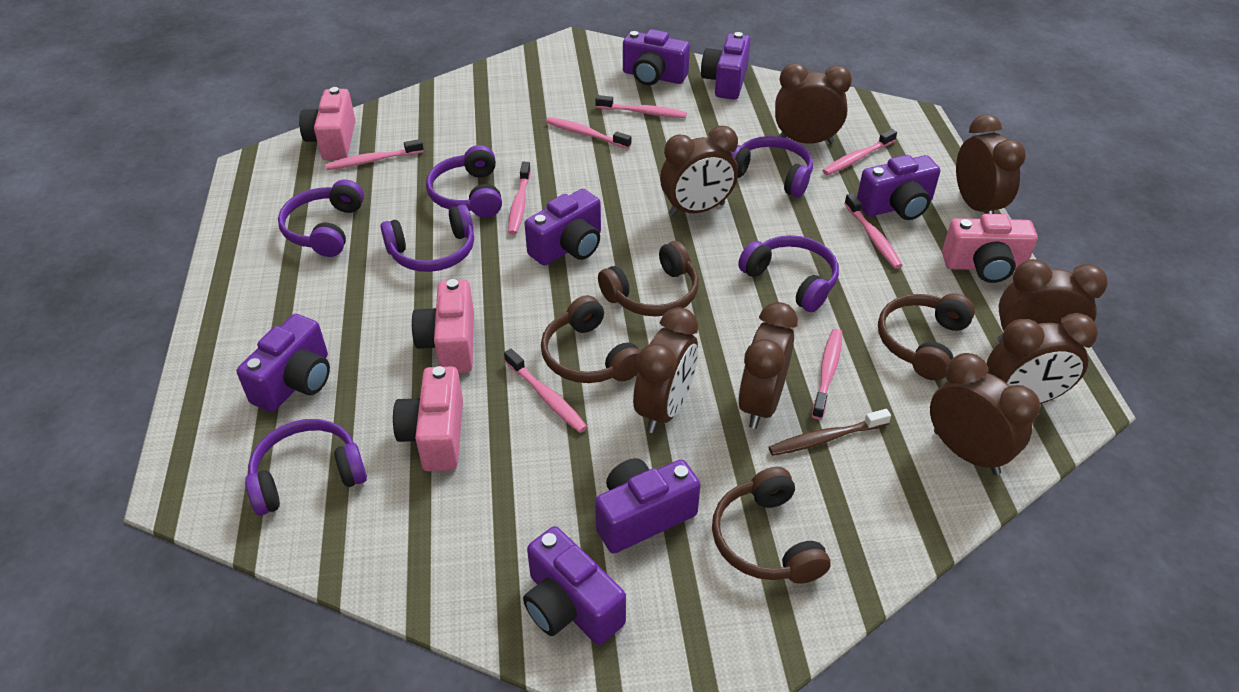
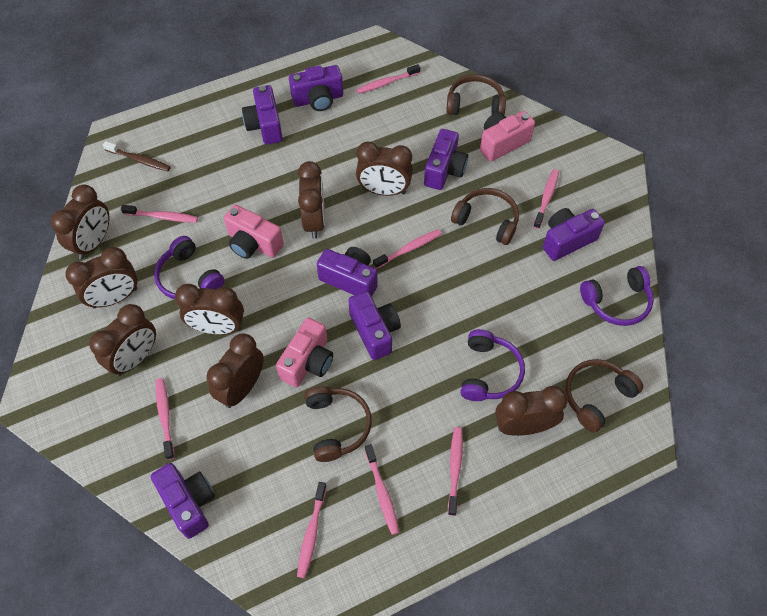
pink camera: [299,87,355,160] [393,366,463,471] [412,279,474,373] [942,214,1038,283] = 4 -> [224,205,284,259] [276,318,333,387] [480,111,535,162] = 3
purple headphones: [245,419,367,515] [278,179,364,257] [381,204,474,272] [426,145,502,218] [730,136,813,197] [738,235,839,312] = 6 -> [154,236,224,299] [460,329,525,401] [580,266,654,326] = 3

